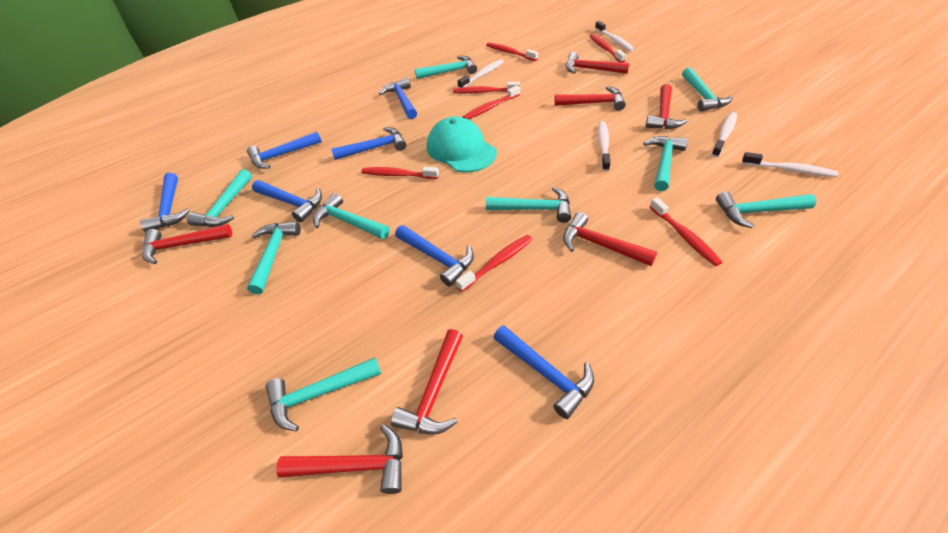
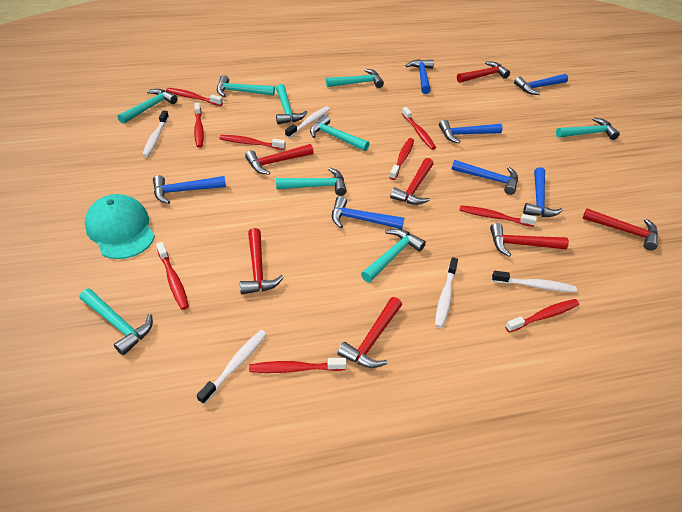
red toothbrush: [361,167,439,179] [453,82,520,93] [456,235,533,292] [463,85,520,119] [486,42,538,61] [590,34,626,62] [650,197,722,266] = 7 -> [156,242,189,310] [166,88,223,106] [194,102,204,148] [219,135,286,150] [249,358,347,373] [389,138,414,180] [402,107,436,150] [459,205,537,227] [505,299,579,333] = 9

